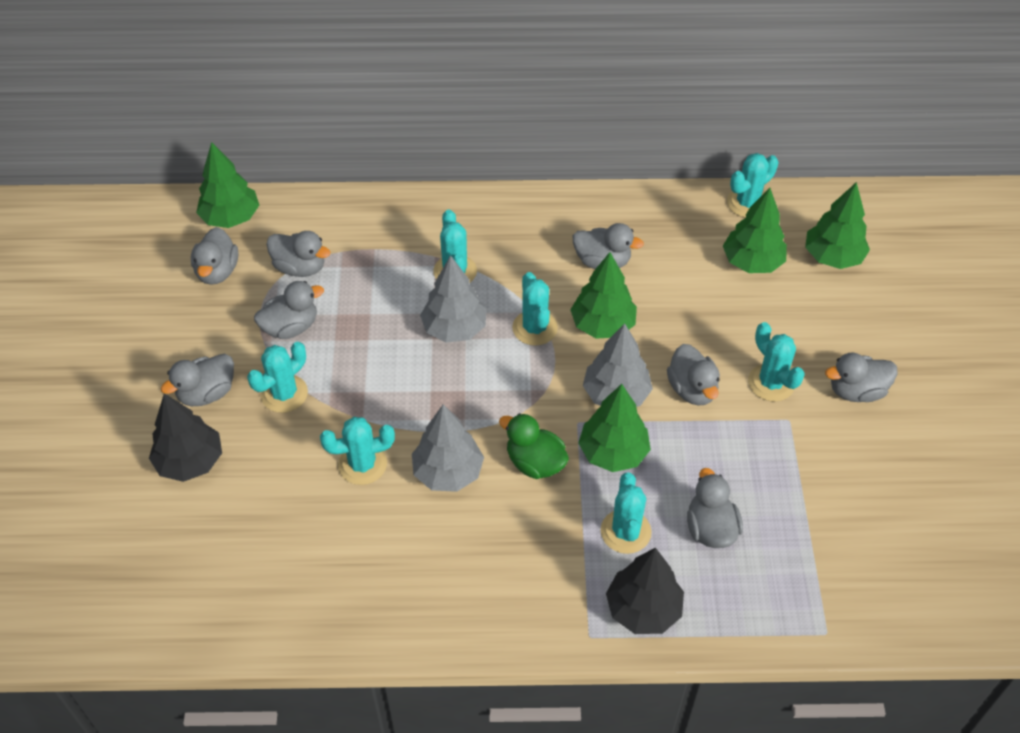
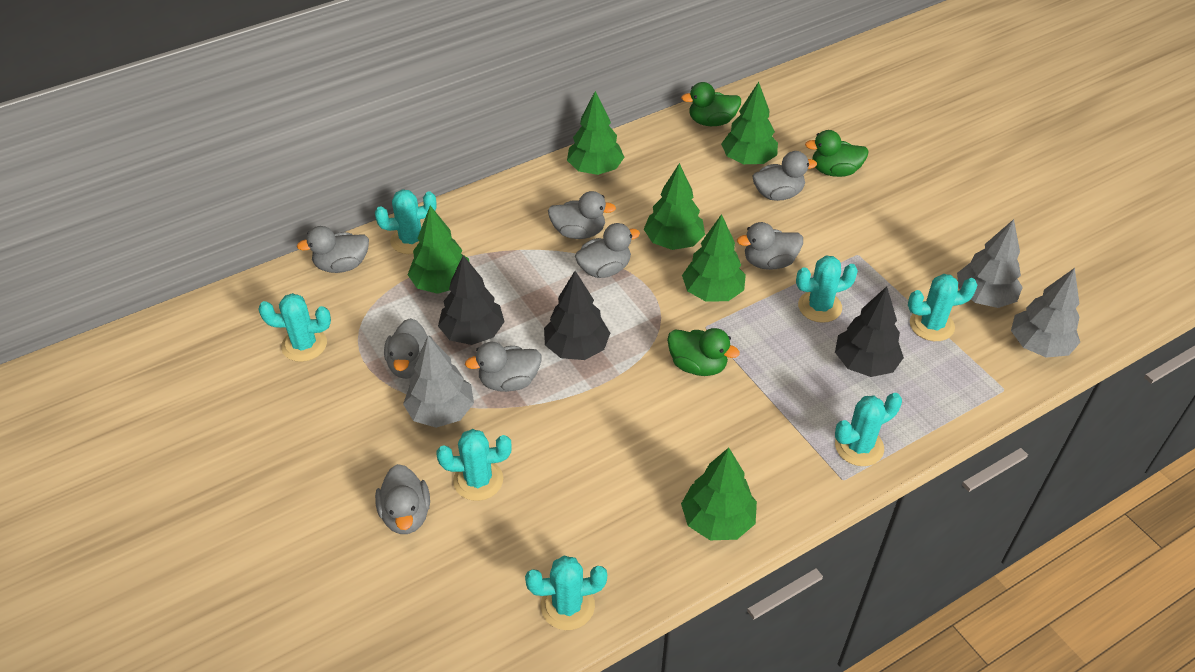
black tree: [149,393,222,482] [606,547,684,634] = 2 -> [438,255,505,345] [544,271,610,360] [835,286,904,377] = 3
green duck: [499,413,569,479] = 1 -> [667,328,740,376] [681,82,741,126] [805,130,869,177] = 3
green tree: [196,142,259,228] [570,252,637,339] [578,384,651,472] [723,188,787,273] [805,182,870,269] = 5 -> [408,206,470,294] [567,91,625,175] [644,163,705,250] [681,448,757,540] [682,214,746,302] [721,82,778,164] = 6

